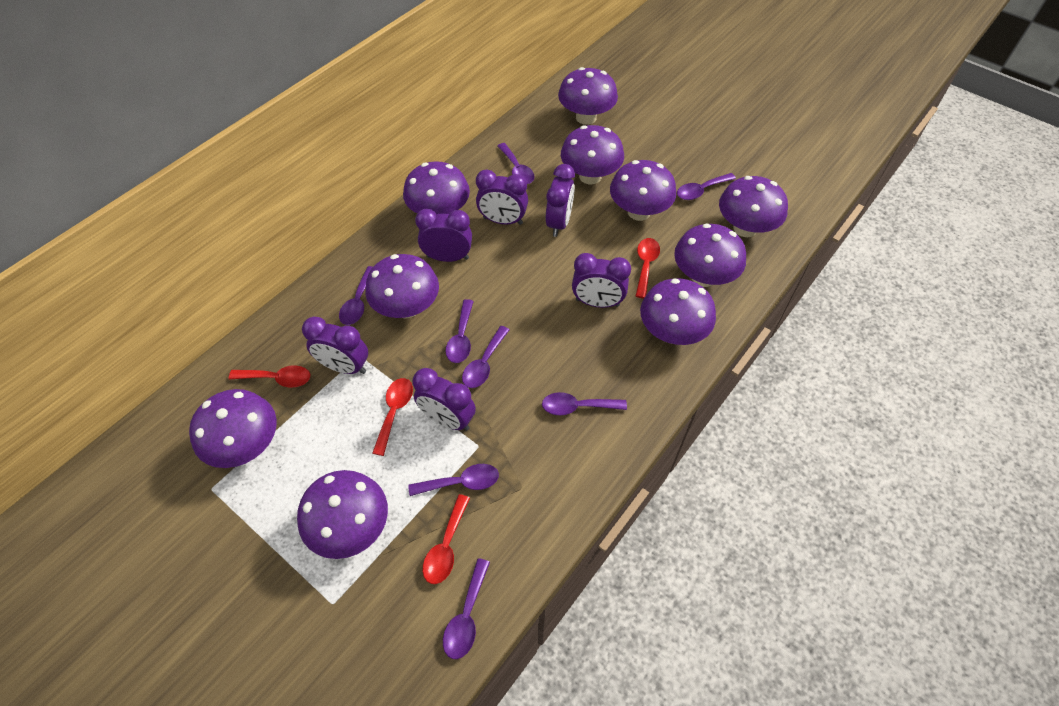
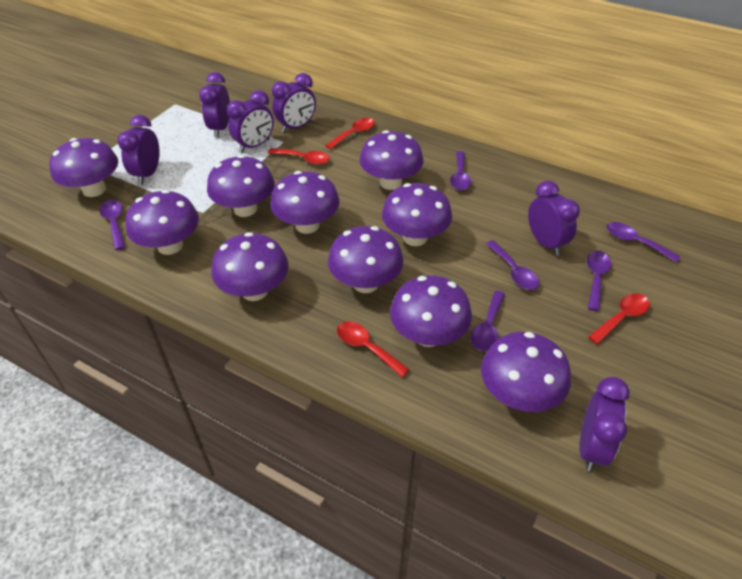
purple spoon: [339,266,373,325] [408,464,499,496] [443,558,490,659] [446,299,474,363] [462,326,510,388] [498,143,534,184] [542,392,627,415] [677,173,736,200] = 8 -> [99,200,125,250] [450,151,471,191] [470,290,505,351] [486,240,539,290] [587,251,611,311] [606,222,681,263] = 6

